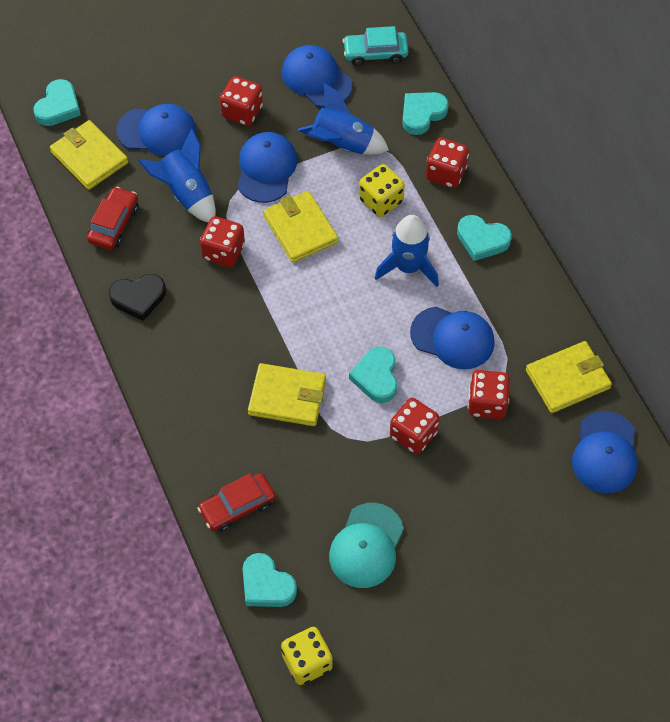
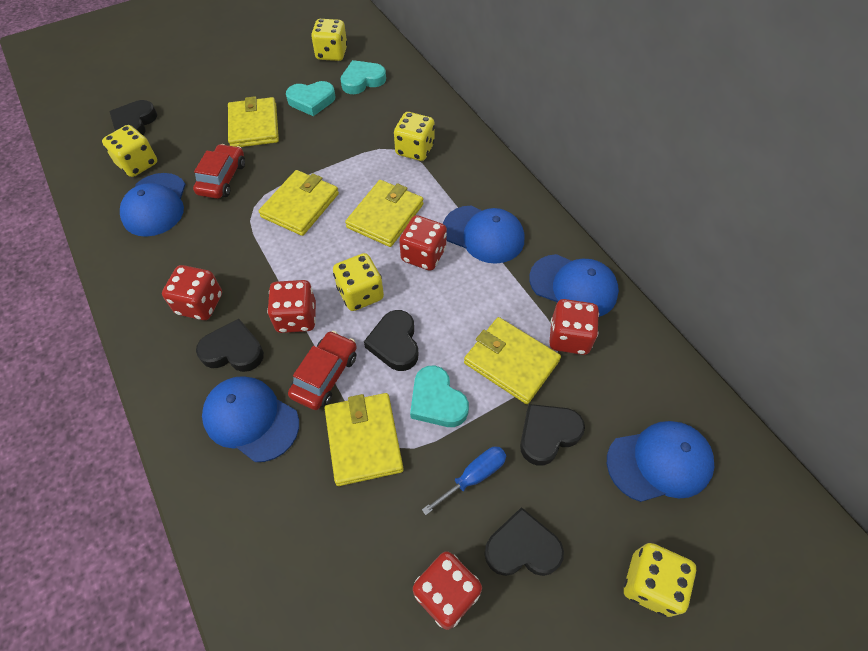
black heart: [109,274,166,321] = 1 -> [109,100,157,135] [196,319,264,372] [364,310,418,371] [484,507,564,576] [520,404,585,466] = 5
blue rocket: [138,128,216,222] [298,82,389,155] [375,215,439,287] = 3 -> none = 0
blue screwdriver: none = 0 -> [422,447,506,515] = 1
turquoise cap: [329,503,404,588] = 1 -> none = 0
turquoise car: [343,26,409,66] = 1 -> none = 0
turquoise heart: [33,79,81,126] [243,553,297,607] [349,346,397,403] [402,92,449,135] [457,215,512,261] = 5 -> [286,81,336,116] [340,60,386,94] [410,366,469,427] = 3
yellow dice: [281,627,333,685] [359,164,405,217] = 2 -> [102,125,157,177] [311,19,347,61] [333,253,384,311] [394,112,435,161] [624,543,696,617] = 5
yellow wallet: [50,120,128,190] [248,363,326,426] [263,191,338,263] [526,341,612,413] = 4 -> [228,96,279,147] [259,170,339,236] [325,393,404,486] [345,180,424,247] [464,317,561,404] = 5

